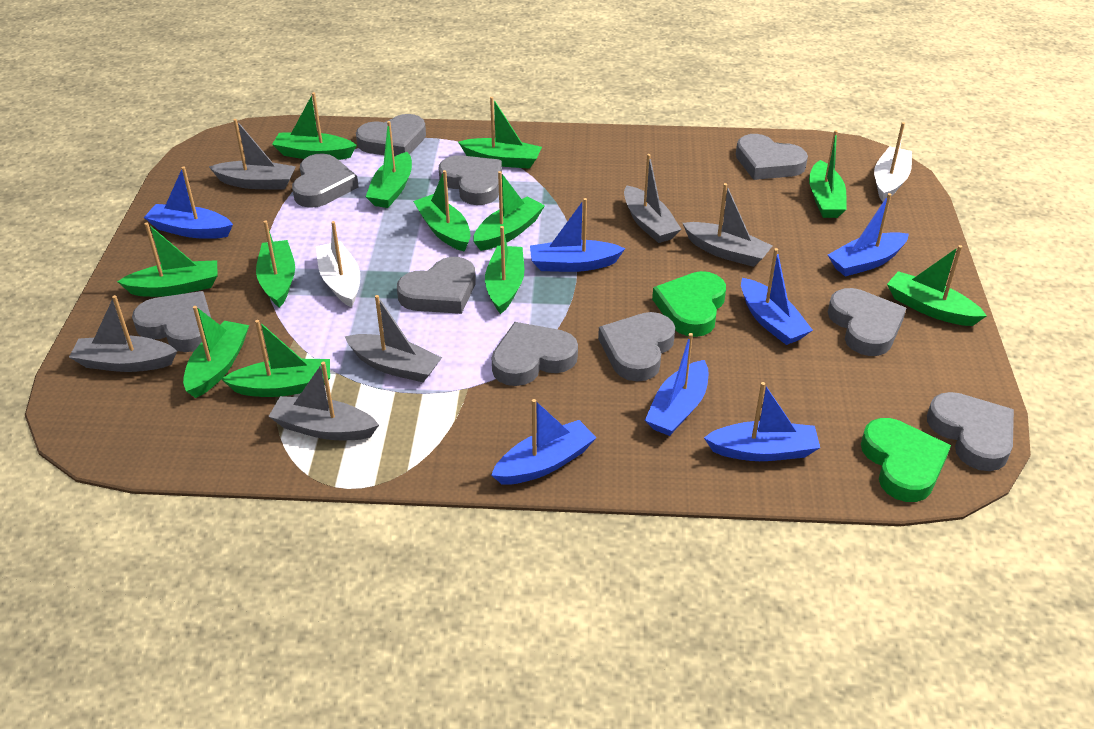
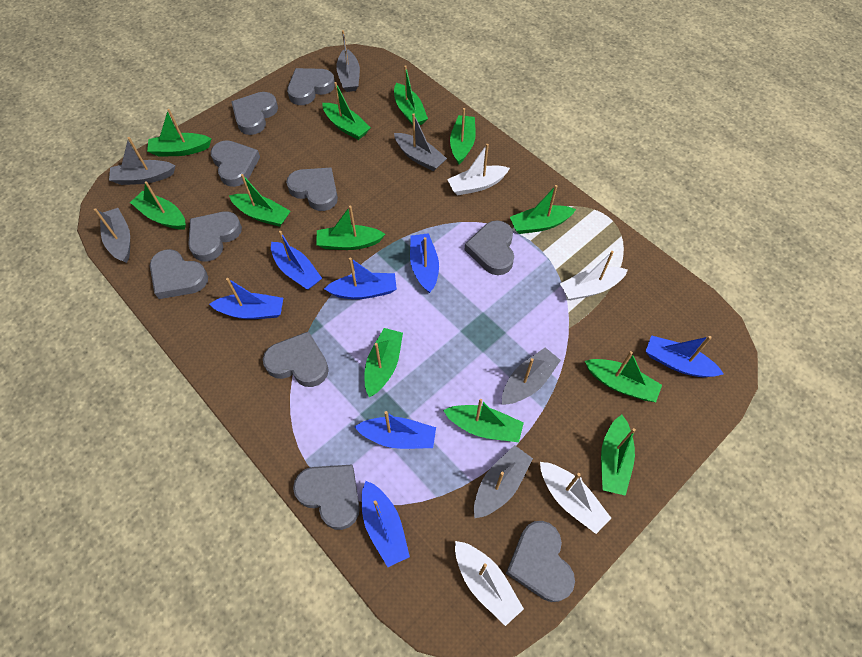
green heart: [652,271,726,337] [861,418,951,502] = 2 -> none = 0
white boat: [316,221,360,307] [874,122,912,202] = 2 -> [447,144,510,195] [455,541,524,626] [540,462,611,534] [560,251,628,300] = 4

